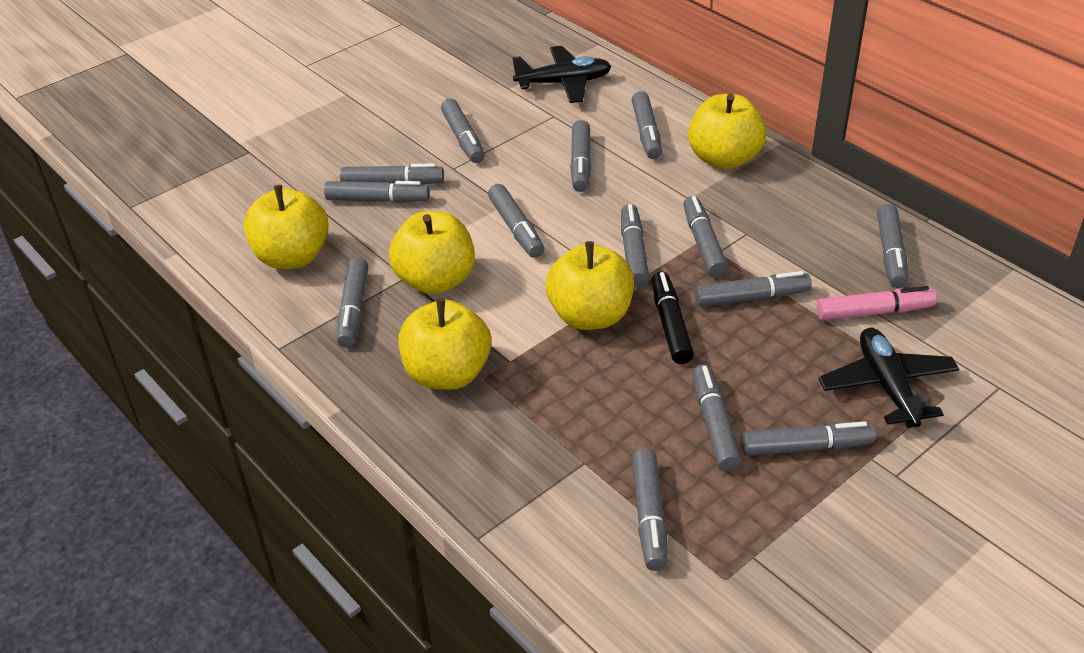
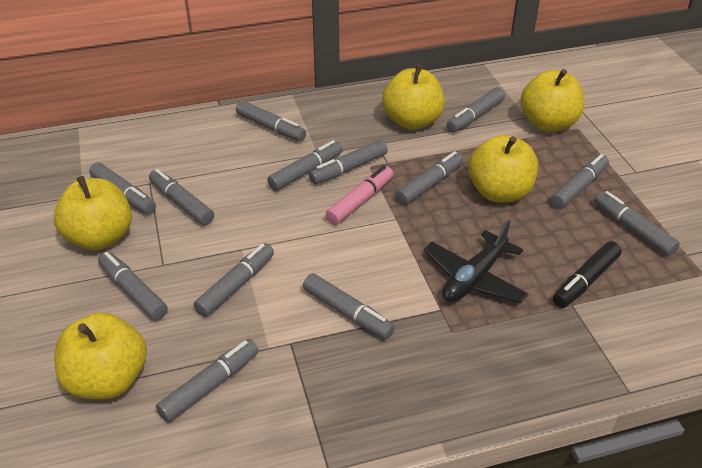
black plane: [512,46,611,103] [818,328,959,428] = 2 -> [424,220,529,303] = 1
grey marker: [324,181,430,203] [337,257,368,348] [340,163,444,184] [441,99,485,163] [488,184,544,258] [570,120,591,192] [621,204,650,287] [632,91,662,159] [632,448,668,571] [683,196,728,277] [693,364,742,472] [695,271,812,307] [741,421,876,456] [877,204,908,288] = 14 -> [89,162,156,214] [98,252,168,320] [149,169,214,225] [156,339,259,422] [194,243,274,317] [236,101,306,141] [267,140,343,191] [303,273,395,339] [309,140,388,184] [395,151,463,205] [447,87,505,132] [550,154,609,209] [594,191,680,256] = 13

